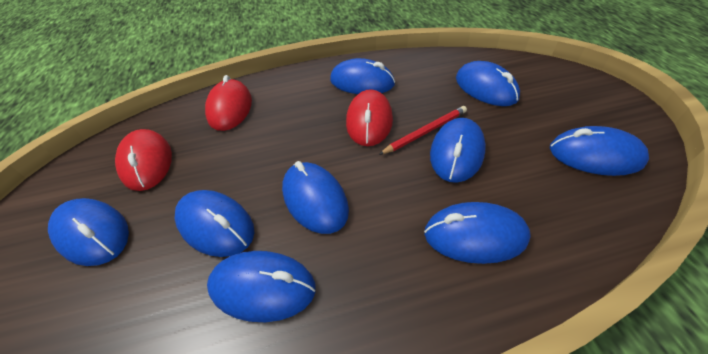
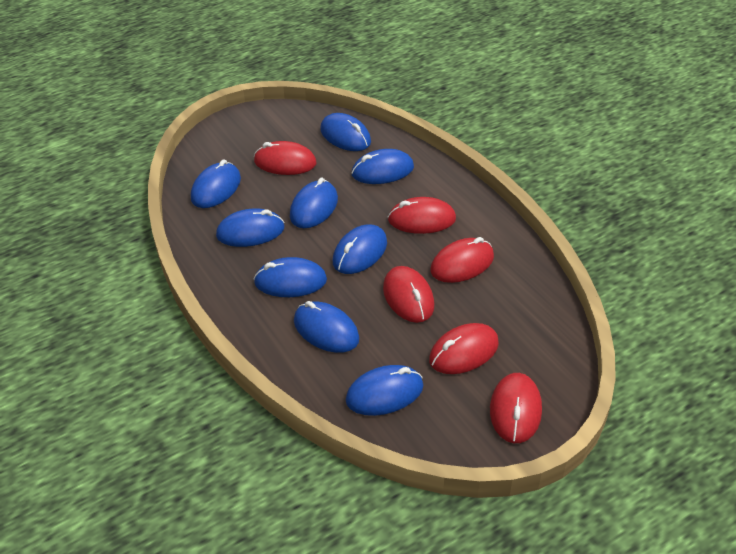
red mouse: [115,129,172,191] [205,75,252,131] [346,89,393,146] = 3 -> [254,141,316,175] [383,266,434,323] [388,197,456,234] [429,323,499,374] [430,237,494,283] [490,373,542,443] = 6
red pencil: [379,106,467,155] = 1 -> none = 0

